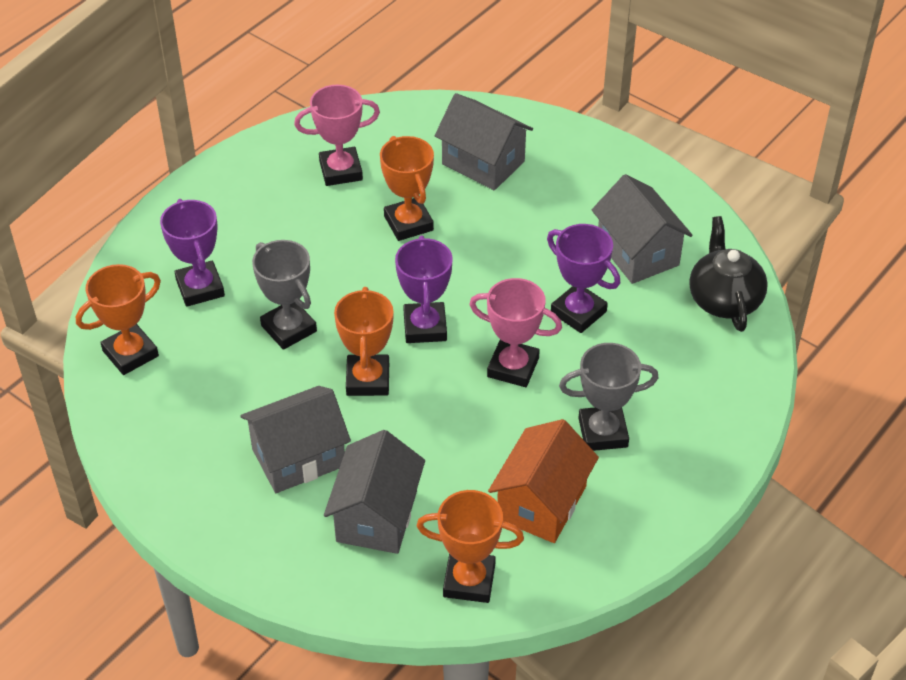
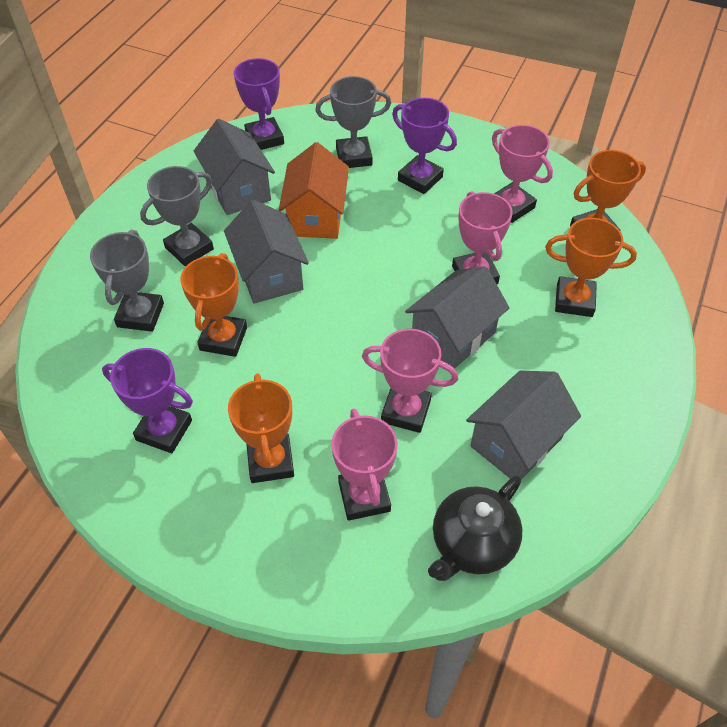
grey trophy: [252,240,317,350] [559,343,659,451] = 2 -> [90,230,164,332] [140,166,214,266] [316,76,391,168] = 3
pink trophy: [294,85,380,186] [469,278,562,387] = 2 -> [331,409,398,521] [362,329,458,433] [452,191,513,284] [492,125,553,223] = 4

